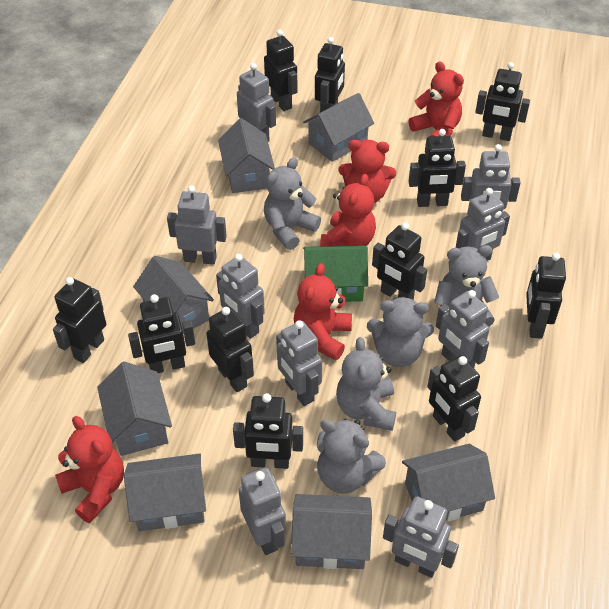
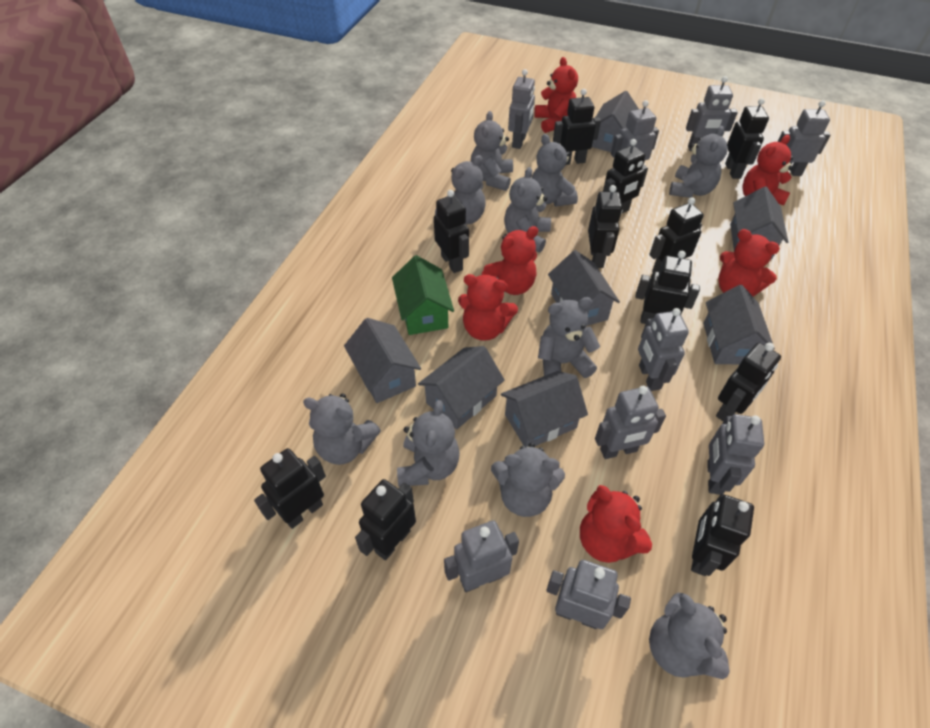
grey teddy bear: [264,157,321,250] [317,418,386,494] [336,337,396,431] [367,296,434,367] [434,245,499,327] = 5 -> [303,393,381,465] [397,400,460,487] [435,155,486,224] [471,111,513,191] [491,443,565,517] [504,167,551,253] [532,134,578,206] [538,297,600,378] [649,593,730,679] [669,126,728,198] = 10
red teddy bear: [55,416,124,523] [294,263,352,360] [320,174,376,246] [338,140,396,203] [408,61,464,137] = 5 -> [458,274,518,341] [481,226,539,295] [534,57,578,133] [580,485,652,563] [718,229,780,296] [742,135,793,205] = 6

